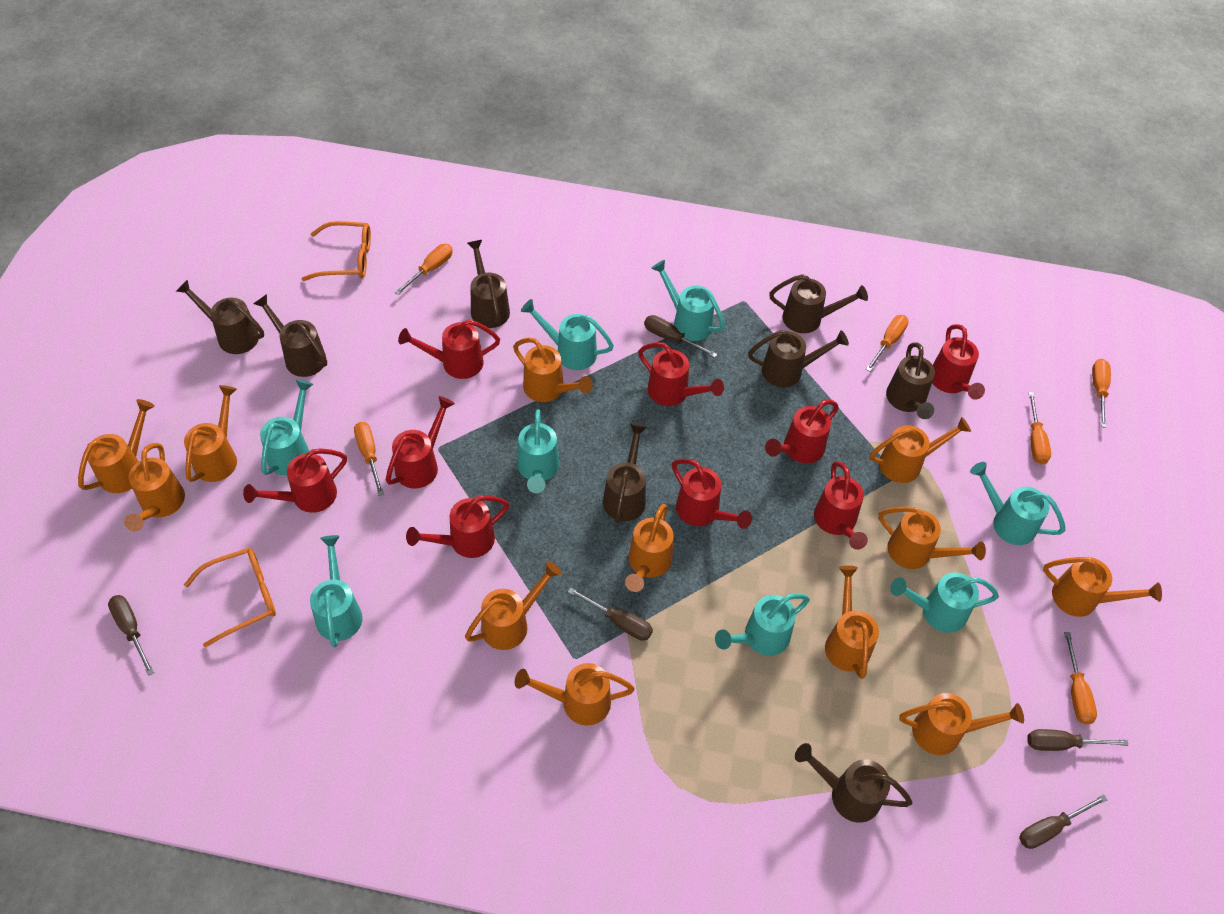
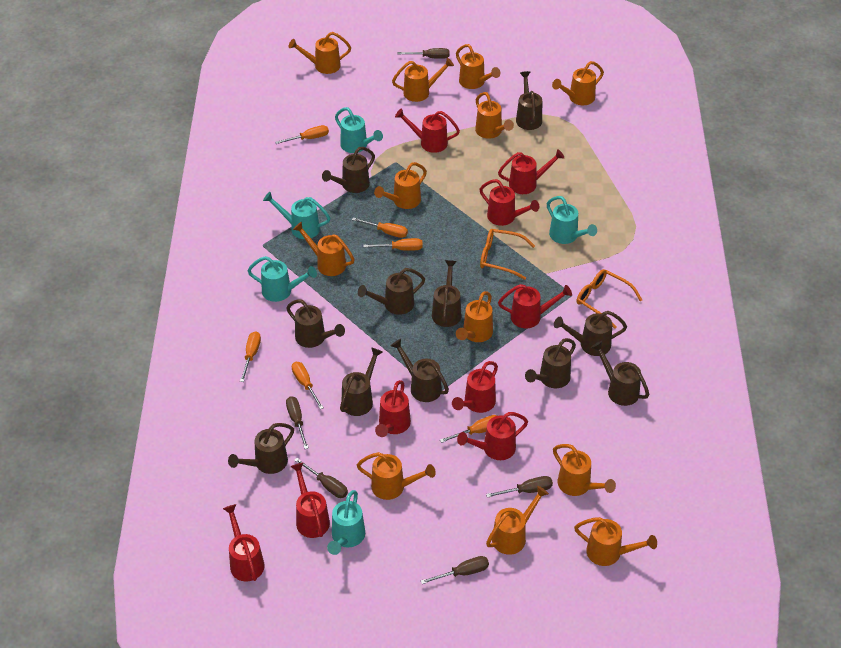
brown watering can: [176,279,264,354] [253,294,327,377] [467,240,510,328] [603,424,647,523] [748,330,849,387] [769,274,868,333] [795,743,913,823] [886,342,935,419] = 8 -> [228,423,294,474] [286,299,345,348] [322,147,375,193] [340,347,383,416] [358,268,425,315] [391,339,449,402] [432,260,462,327] [516,71,542,130] [525,338,576,388] [554,311,627,356] [591,341,649,406] = 11
turquoise watering can: [260,380,313,476] [310,535,363,647] [517,409,560,493] [521,299,614,370] [651,260,725,341] [715,593,810,656] [890,572,999,633] [970,462,1065,545] = 8 -> [247,256,317,302] [263,192,330,239] [327,490,365,555] [335,107,383,153] [547,196,597,244] = 5

